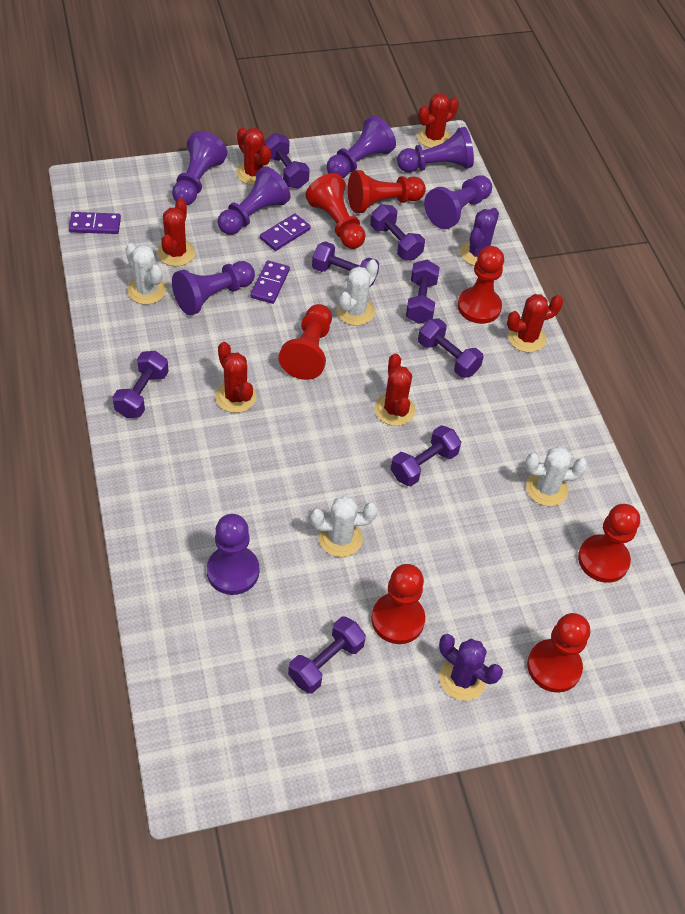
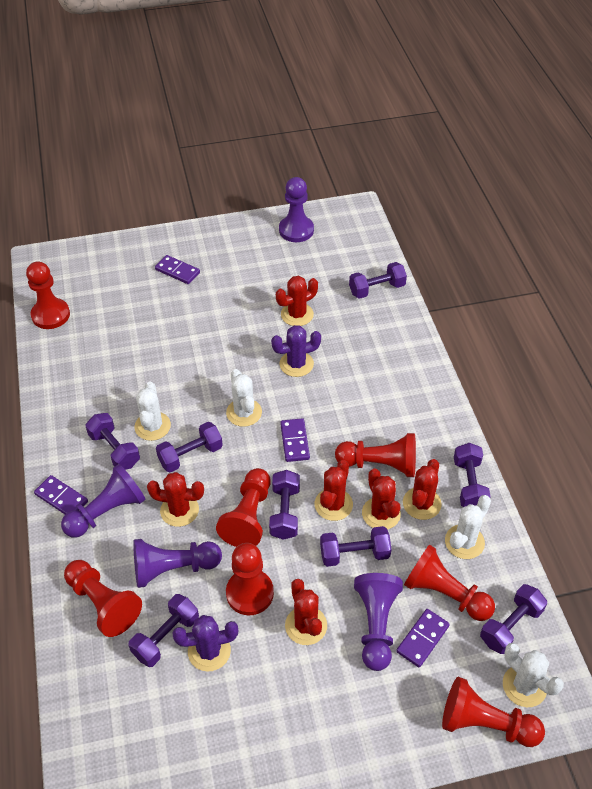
purple domino: [69,212,121,234] [251,260,290,304] [260,214,311,251] = 3 -> [34,475,88,514] [155,255,200,284] [280,418,310,462] [396,609,450,668] = 4
purple pawn: [172,131,227,205] [172,261,255,315] [207,514,259,595] [218,166,291,235] [326,116,396,178] [397,127,474,173] [424,175,492,229] = 7 -> [61,464,146,538] [133,539,222,588] [279,177,314,242] [354,573,403,671] = 4

